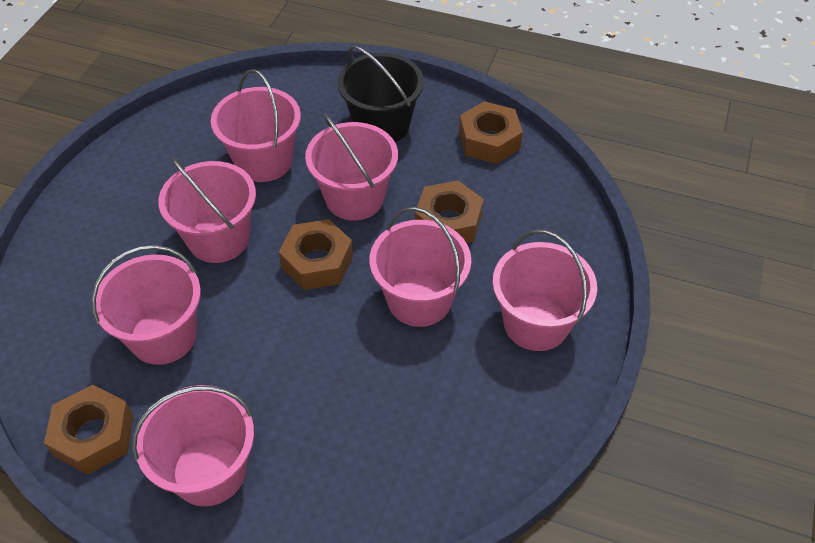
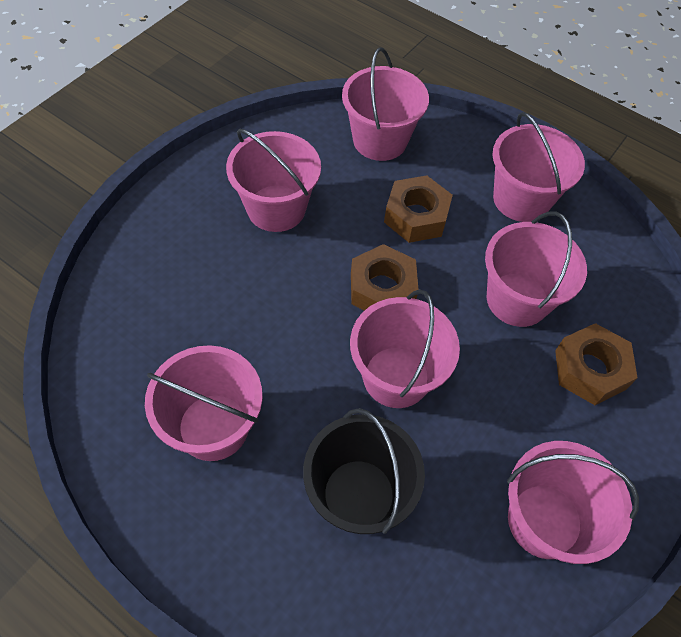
brown nut: [44,385,133,475] [279,219,353,290] [415,180,484,243] [459,101,523,164] = 4 -> [351,244,418,311] [384,176,453,243] [555,323,638,405] = 3

